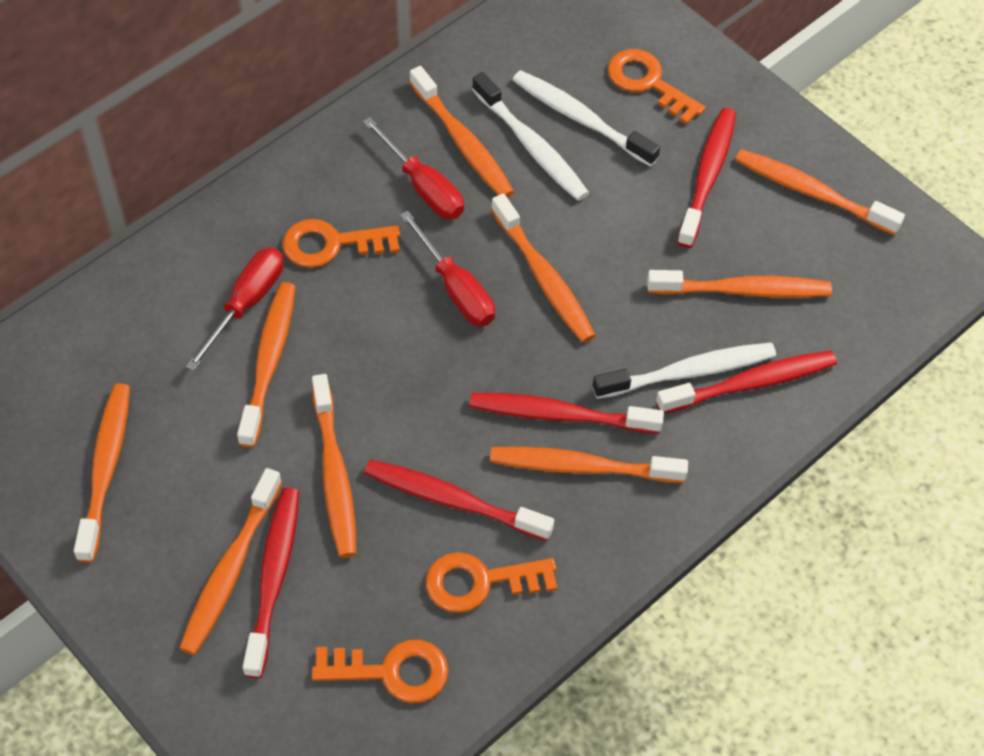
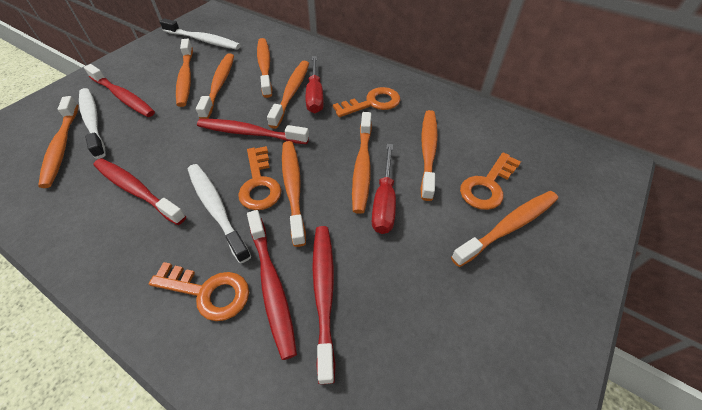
red screwdriver: [186,248,284,371] [363,117,464,219] [400,211,495,326] = 3 -> [306,56,324,113] [372,144,396,234] = 2

